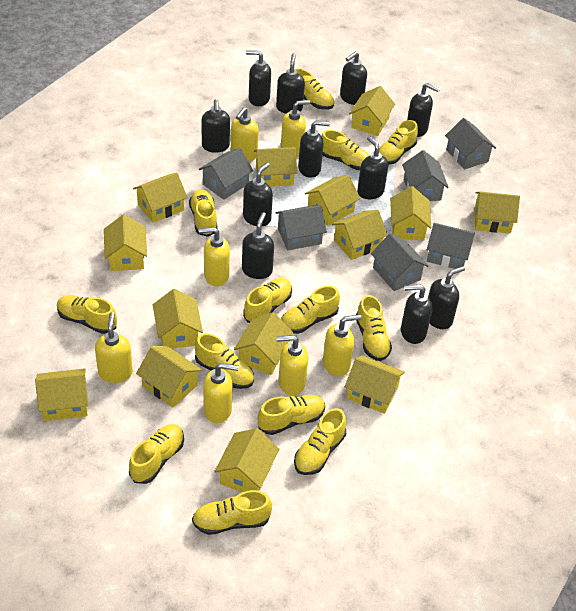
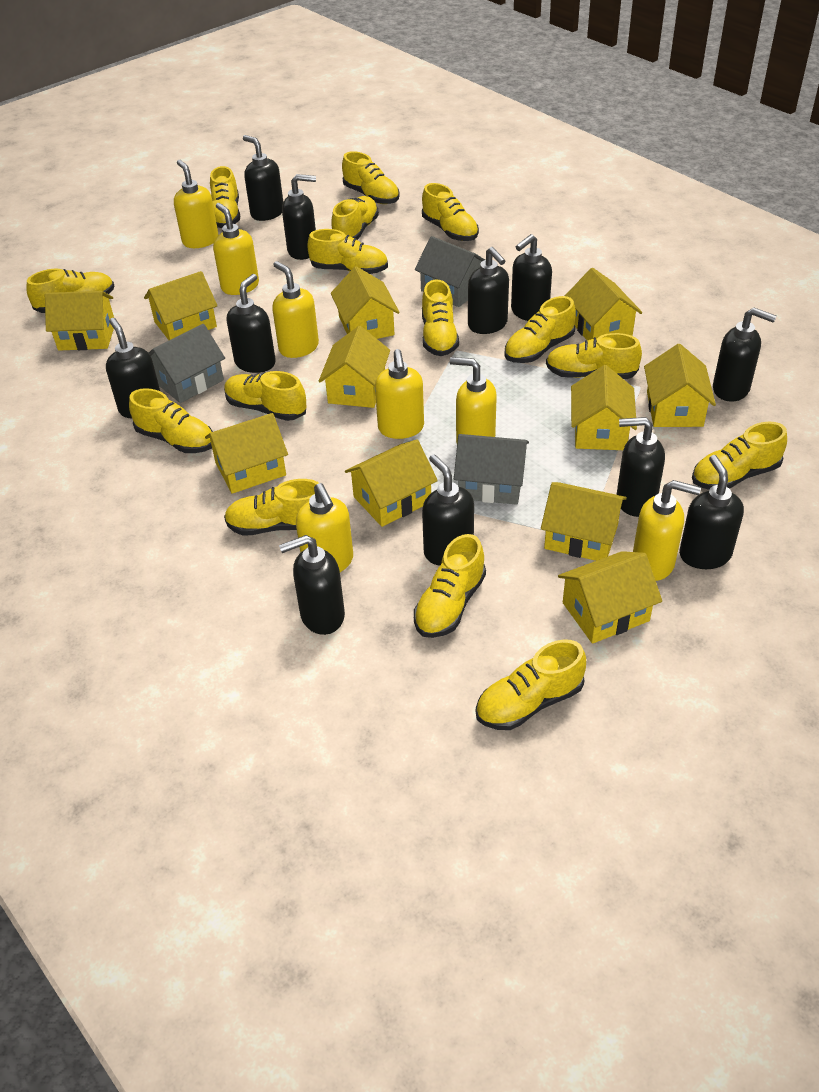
grey house: [199,148,253,200] [275,205,327,251] [371,233,428,291] [402,150,449,201] [427,223,475,269] [445,118,496,169] = 6 -> [149,324,225,403] [415,236,485,307] [454,434,529,505] = 3
yellow house: [35,368,88,421] [104,215,147,271] [133,172,188,223] [136,346,202,407] [153,289,203,349] [215,428,279,492] [234,312,293,375] [254,147,297,187] [305,175,360,226] [332,210,388,260] [345,355,405,414] [349,86,395,136] [390,186,432,240] [474,192,520,234] = 14 -> [45,291,114,350] [144,271,217,340] [205,413,288,494] [319,326,390,408] [331,266,400,339] [345,440,438,527] [541,482,627,561] [558,551,662,644] [565,268,643,341] [571,365,637,450] [644,344,716,427] = 11
yellow shoe: [57,295,117,334] [129,424,184,484] [189,189,218,237] [192,490,272,535] [195,333,254,389] [243,278,292,323] [258,395,325,435] [281,286,340,334] [294,408,346,475] [295,69,334,110] [321,130,370,170] [356,295,392,361] [379,120,418,165] = 13 -> [27,269,114,313] [129,388,213,453] [210,166,240,228] [224,371,307,421] [224,479,319,536] [307,229,388,274] [331,196,379,240] [342,151,400,204] [414,534,486,638] [422,183,479,241] [422,279,459,356] [476,640,586,730] [504,296,576,363] [546,333,642,379] [692,422,787,490] = 15

